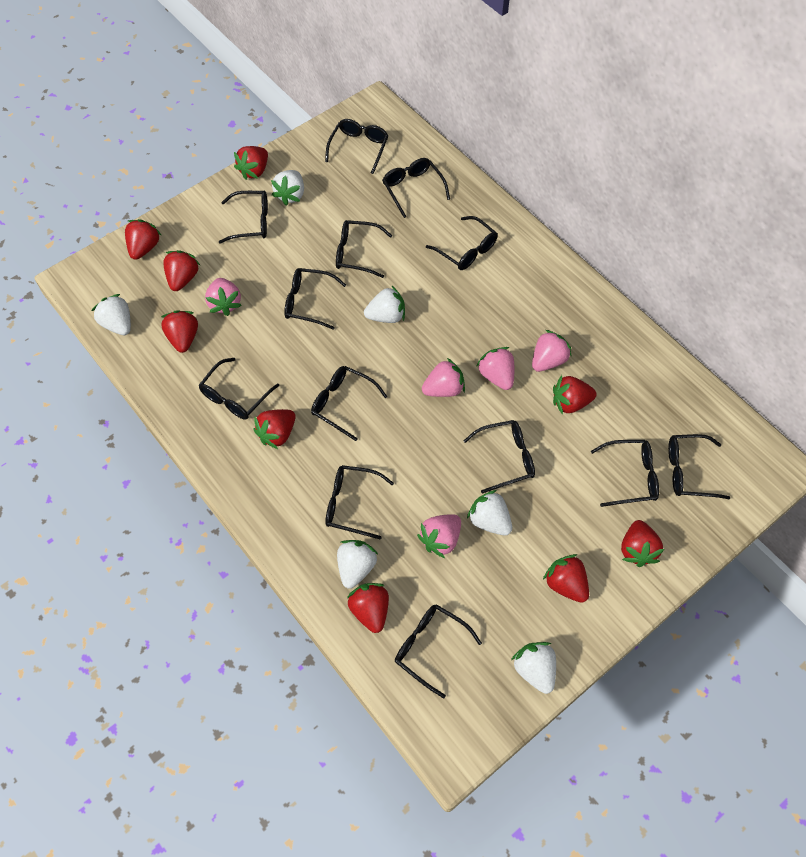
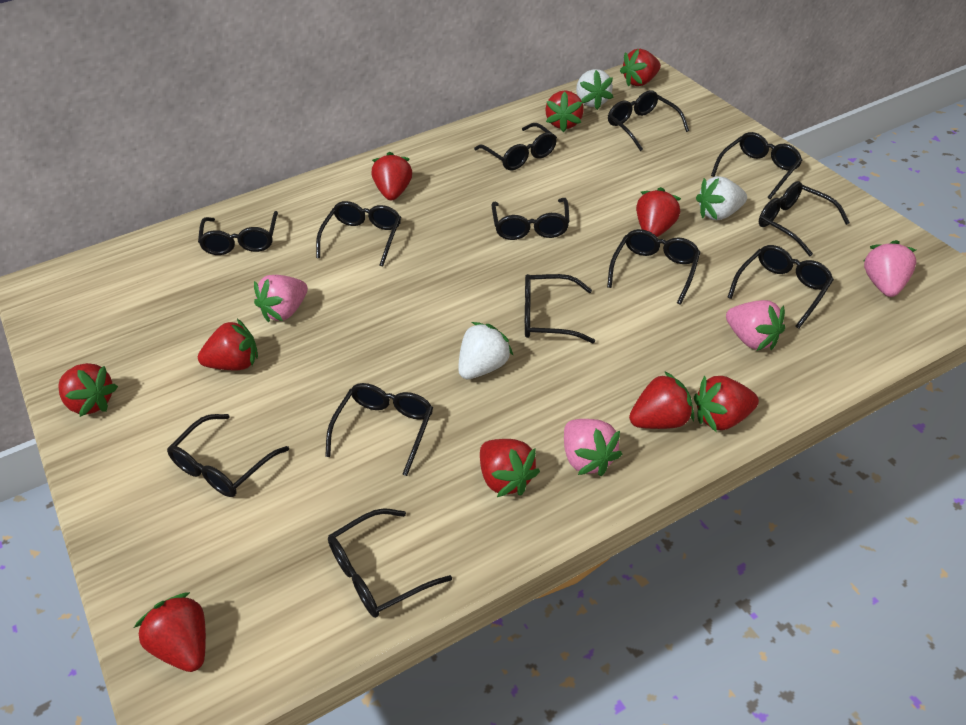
pink strawberry: [205,278,242,316] [417,514,461,558] [422,358,465,397] [477,347,515,390] [532,330,572,372] = 5 -> [254,275,308,322] [564,419,622,476] [726,300,785,351] [864,240,916,297] = 4
red strawberry: [125,219,161,260] [161,310,198,353] [163,250,200,291] [234,146,268,180] [253,409,295,449] [348,583,389,633] [543,554,589,603] [553,375,597,415] [621,520,664,567] = 9 -> [58,363,118,417] [134,592,206,672] [198,319,258,370] [372,152,412,200] [480,439,540,497] [545,90,584,132] [620,49,661,87] [629,371,694,429] [636,187,681,237] [694,375,759,432] = 10
white strawberry: [91,294,131,335] [271,170,304,206] [337,540,378,589] [364,286,405,323] [467,490,512,536] [511,642,556,694] = 6 -> [458,322,514,379] [576,69,614,110] [696,176,747,220] = 3

